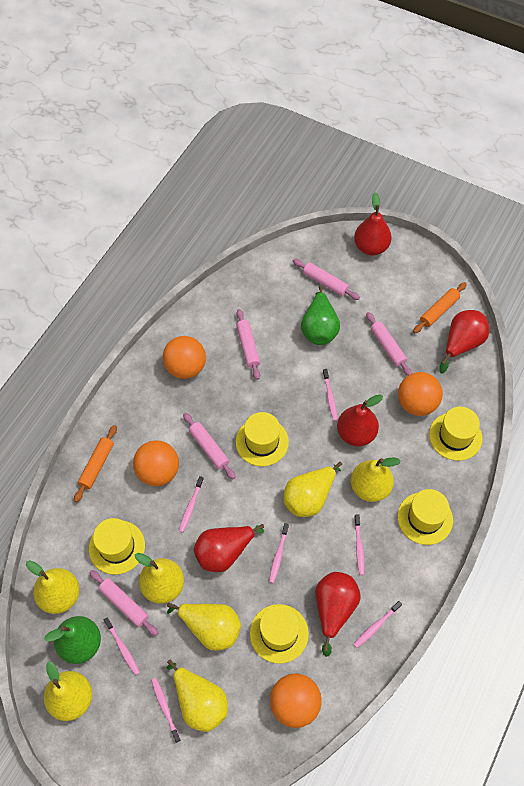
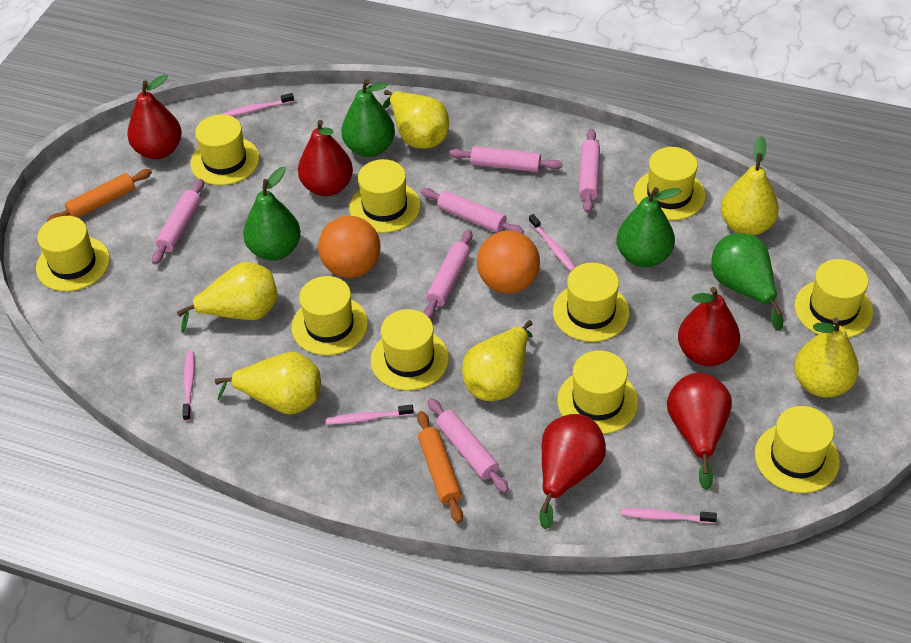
green pear: [44,616,101,664] [301,286,340,345] = 2 -> [243,167,301,260] [341,79,395,157] [617,187,681,267] [712,233,783,331] = 4
orange ball: [133,440,179,486] [163,336,206,379] [270,674,322,728] [398,372,443,416] = 4 -> [318,216,381,278] [477,230,540,294] = 2
pink rolling pin: [89,570,158,636] [183,413,236,479] [236,309,260,380] [293,259,360,300] [366,312,412,376] = 5 -> [152,179,204,265] [421,188,524,234] [423,230,472,318] [428,398,509,493] [449,146,563,172] [579,129,600,213] = 6
pink toothbrush: [104,617,140,675] [151,678,181,743] [179,476,204,533] [269,523,289,583] [323,369,338,421] [354,514,365,575] [354,601,402,648] = 7 -> [182,351,195,421] [223,93,294,116] [326,404,414,425] [529,214,575,271] [622,508,717,523] = 5
yellow hat: [89,518,145,575] [236,412,289,466] [250,604,309,664] [398,489,453,545] [429,407,482,461] = 5 -> [36,216,110,291] [190,114,259,185] [292,276,368,355] [349,159,420,233] [371,309,449,390] [553,263,630,342] [557,350,638,434] [634,147,706,221] [755,406,840,493] [794,259,873,338] = 10
yellow pear: [26,560,80,614] [44,661,92,721] [135,553,184,604] [166,659,228,732] [167,603,241,651] [283,462,342,517] [351,457,401,502] = 7 -> [177,262,278,332] [215,352,321,415] [383,90,449,149] [462,320,533,401] [721,136,779,236] [794,317,859,398] = 6

